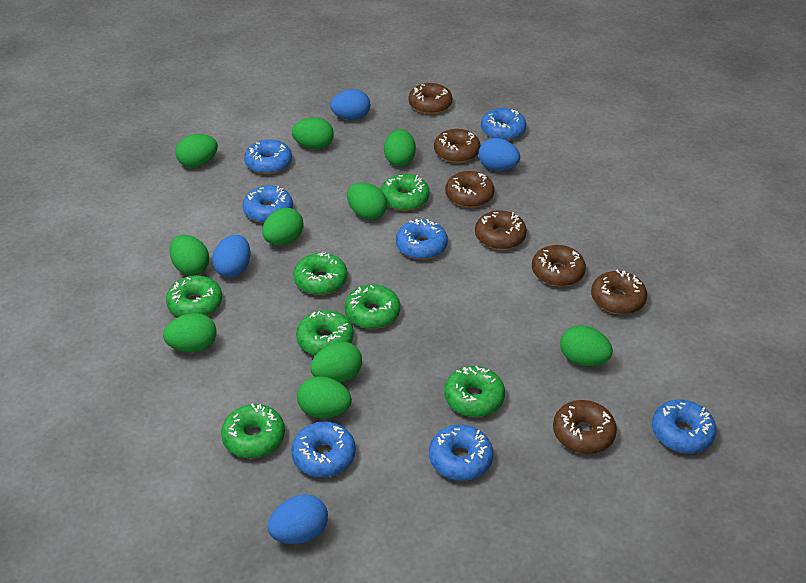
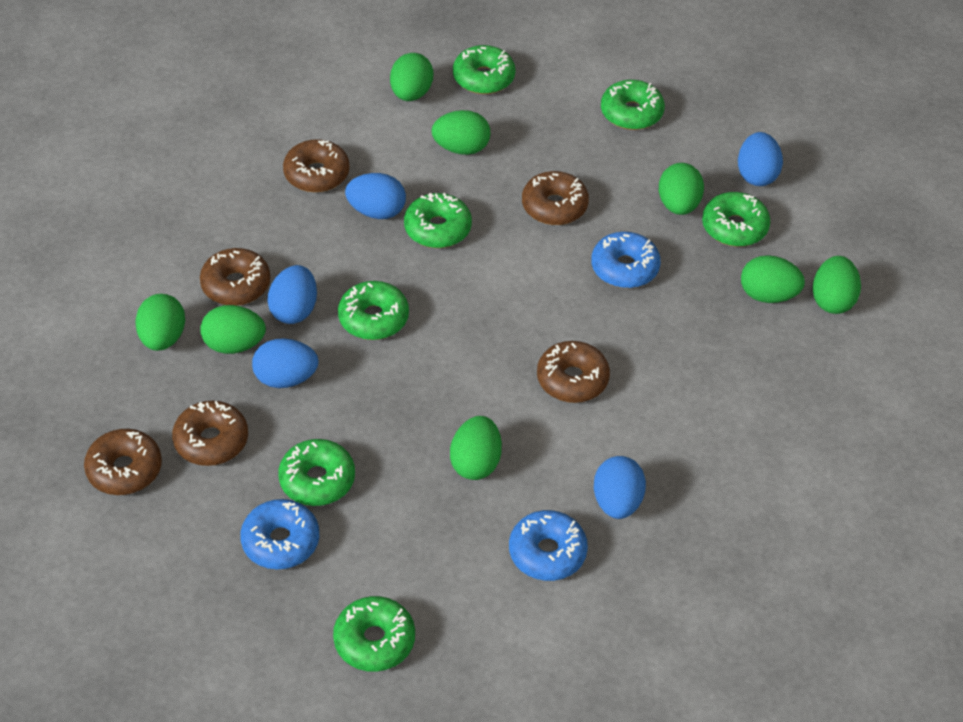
blue donut: [243,186,293,223] [244,139,292,174] [291,421,356,477] [396,219,448,259] [429,425,493,481] [481,108,526,141] [652,400,717,453] = 7 -> [240,499,319,569] [509,510,588,581] [591,232,661,288] = 3
blue egg: [212,235,250,278] [267,494,328,544] [330,89,370,120] [478,138,520,171] = 4 -> [252,338,318,388] [267,265,317,324] [345,173,406,219] [594,456,646,519] [738,132,783,186] = 5
brown donut: [409,83,452,114] [434,129,481,163] [445,171,495,208] [475,210,527,250] [532,245,586,287] [553,400,617,454] [591,270,647,314] = 7 -> [84,429,162,495] [172,401,248,466] [200,248,271,306] [283,139,350,192] [522,171,589,225] [537,341,610,403] = 6
green egg: [163,313,216,353] [169,235,209,276] [175,134,218,168] [262,208,303,245] [291,117,334,149] [297,376,352,419] [310,342,362,383] [347,183,387,220] [384,129,416,166] [560,325,613,366] = 10 -> [135,294,185,351] [200,305,266,354] [390,53,433,101] [431,110,490,155] [450,416,502,480] [659,163,704,215] [741,255,805,303] [812,256,861,314] = 8

